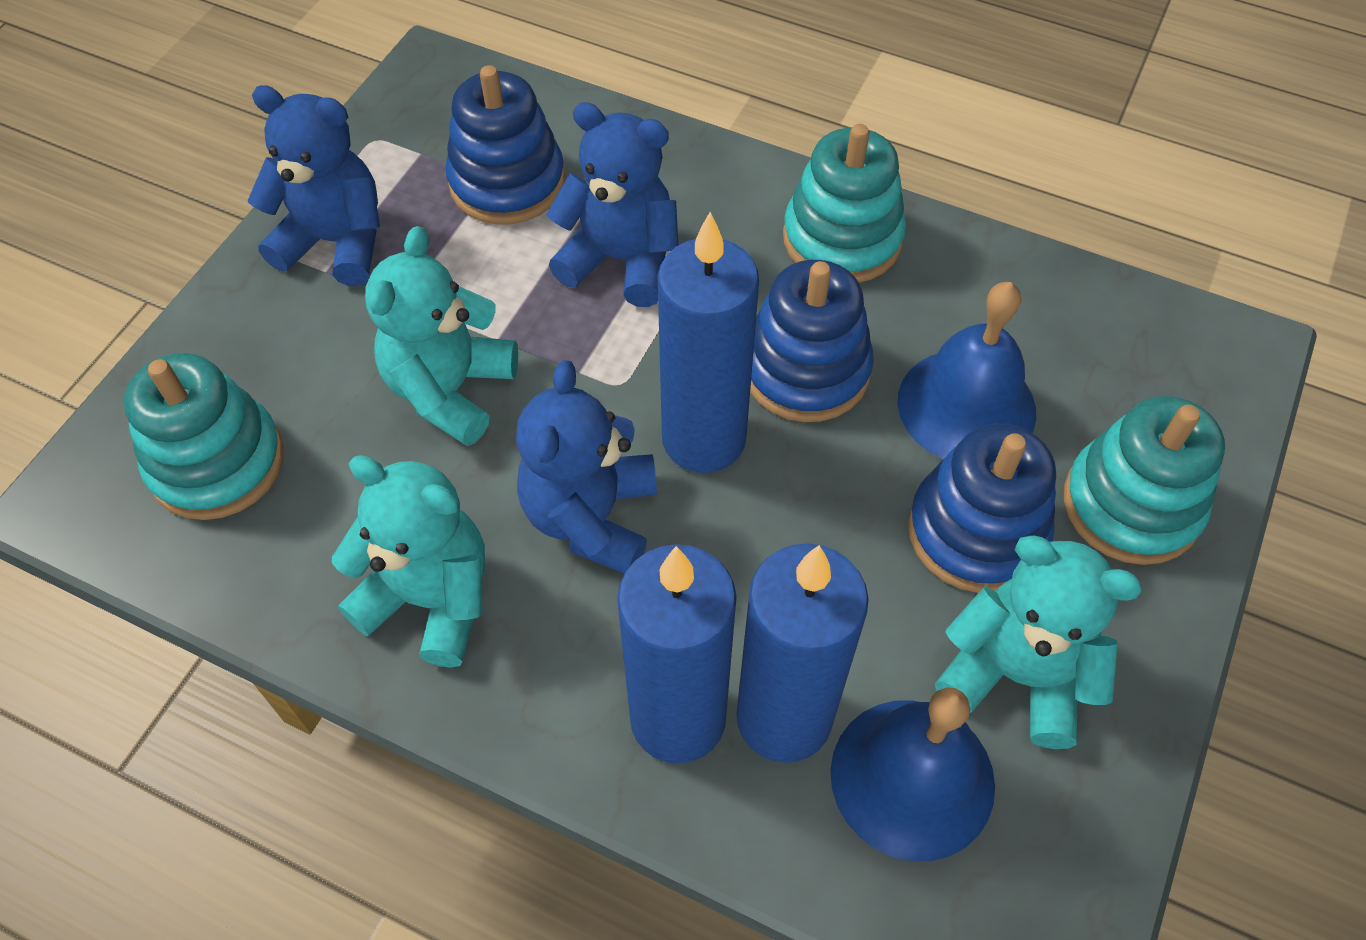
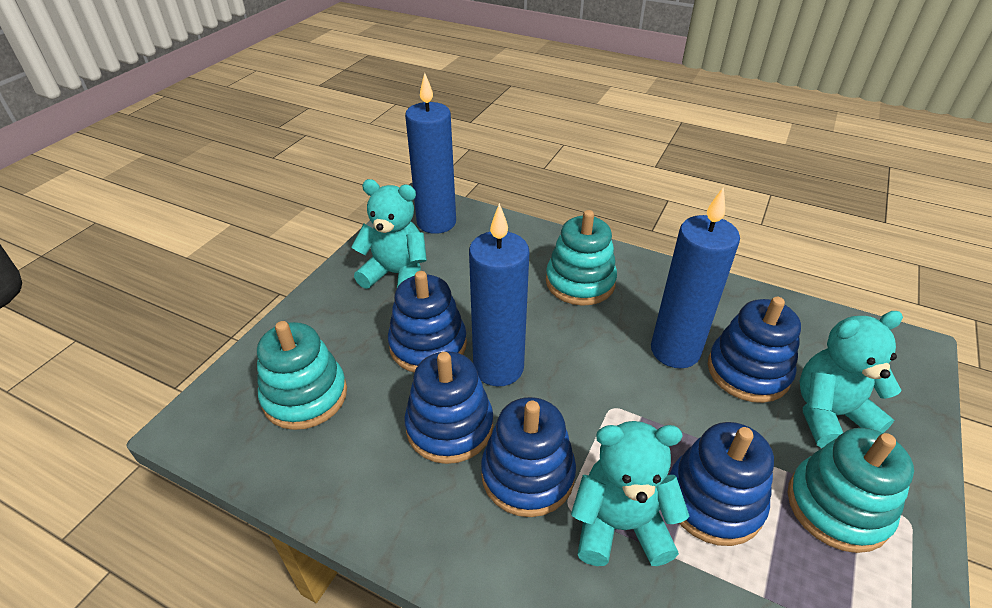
blue bell: [830,687,995,861] [898,282,1036,459] = 2 -> none = 0
blue stacking toy: [445,65,565,224] [750,260,874,422] [908,423,1056,593] = 3 -> [388,271,467,373] [404,351,493,464] [481,397,576,517] [670,422,774,546] [708,297,801,403] = 5
blue teddy bear: [248,85,380,286] [516,360,657,574] [546,102,678,307] = 3 -> none = 0

